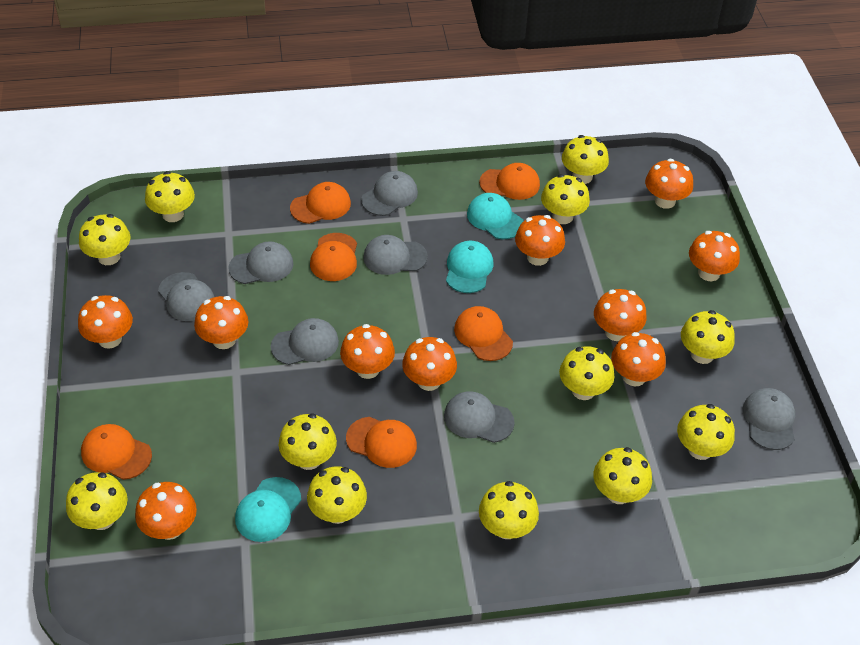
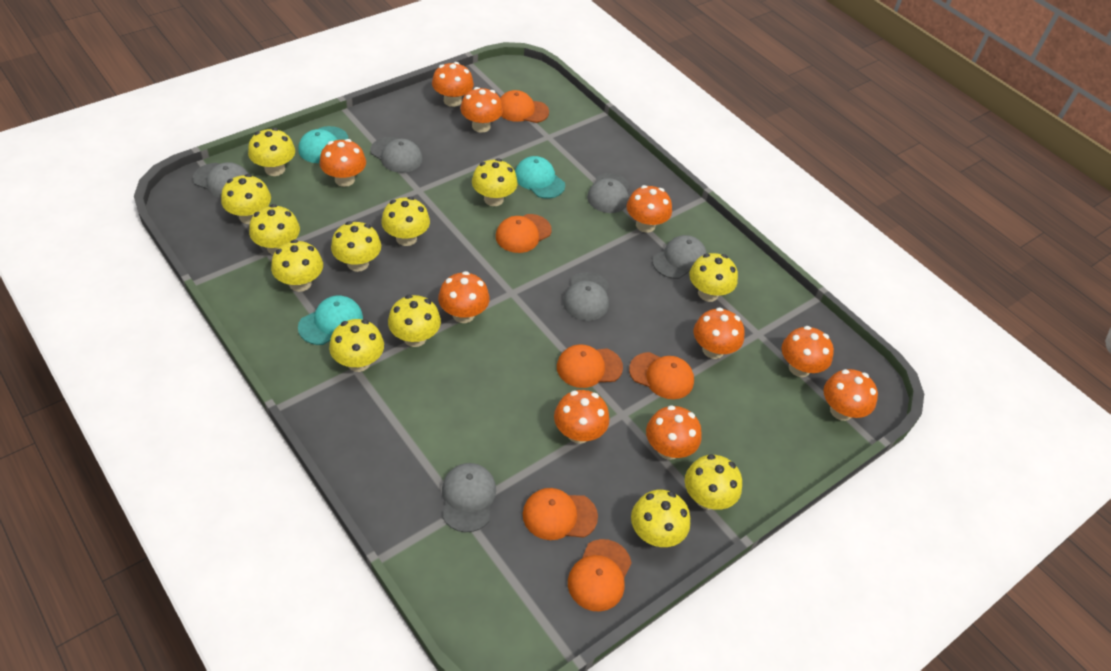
grey cap: [158,272,214,321] [228,241,293,284] [271,318,339,365] [361,171,418,216] [363,235,428,275] [444,391,515,443] [743,388,795,450] = 7 -> [193,162,249,198] [370,137,423,173] [442,463,496,532] [563,272,609,321] [587,173,630,213] [652,235,707,279] = 6

